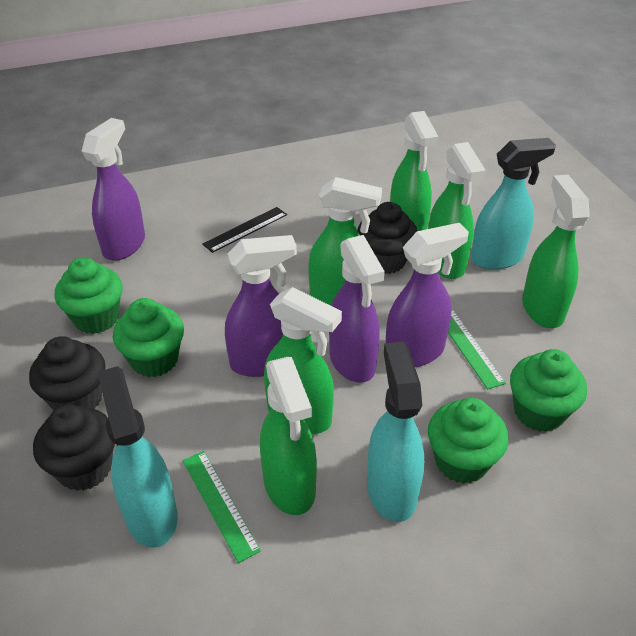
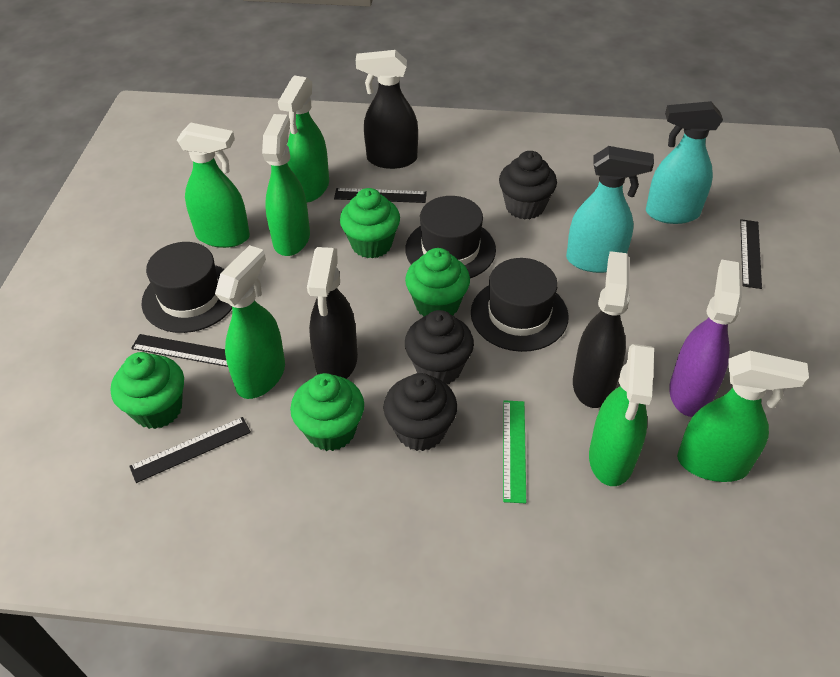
black hat: none = 0 -> [141,242,232,333] [405,196,496,278] [471,258,569,352] = 3
black ruler: [202,207,287,253] = 1 -> [129,417,251,483] [131,334,228,367] [334,188,427,203] [740,219,762,289] = 4
black spray bottle: none = 0 -> [307,247,358,379] [356,50,418,169] [573,251,630,408] = 3
green ruler: [183,451,261,563] [448,309,506,389] = 2 -> [503,400,526,503] = 1
purple spray bottle: [81,118,145,261] [225,235,297,377] [329,235,385,383] [386,223,469,367] = 4 -> [669,260,742,417] = 1
turquoise spray bottle: [98,366,178,548] [367,342,424,522] [471,138,556,270] = 3 -> [566,146,654,273] [646,101,723,224] = 2

